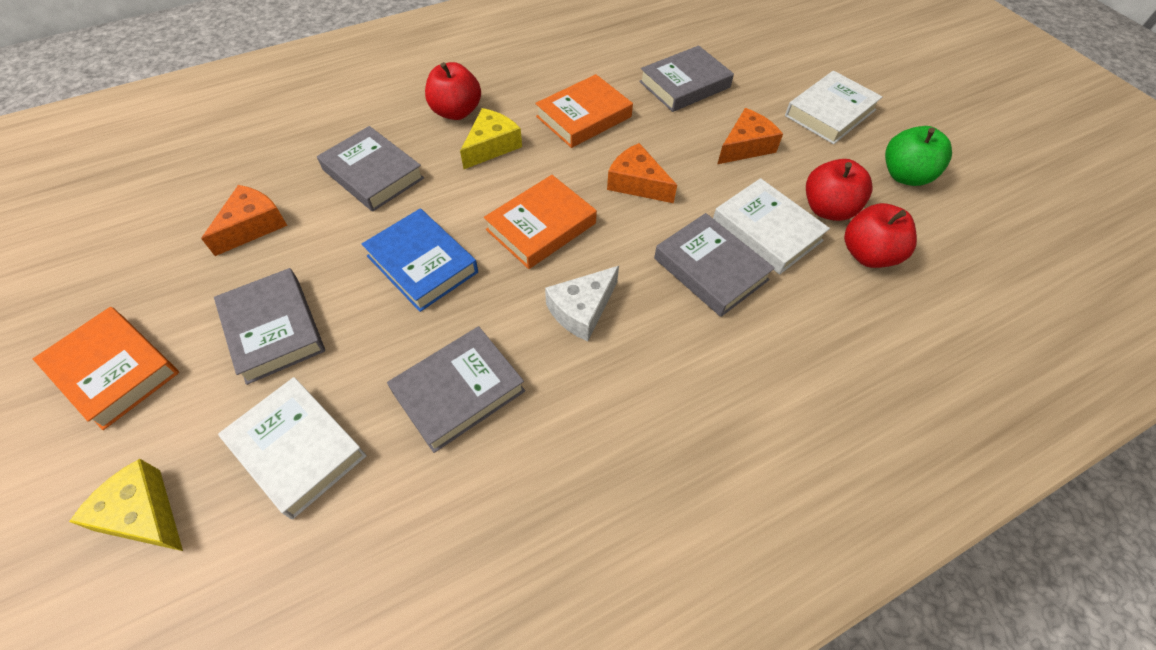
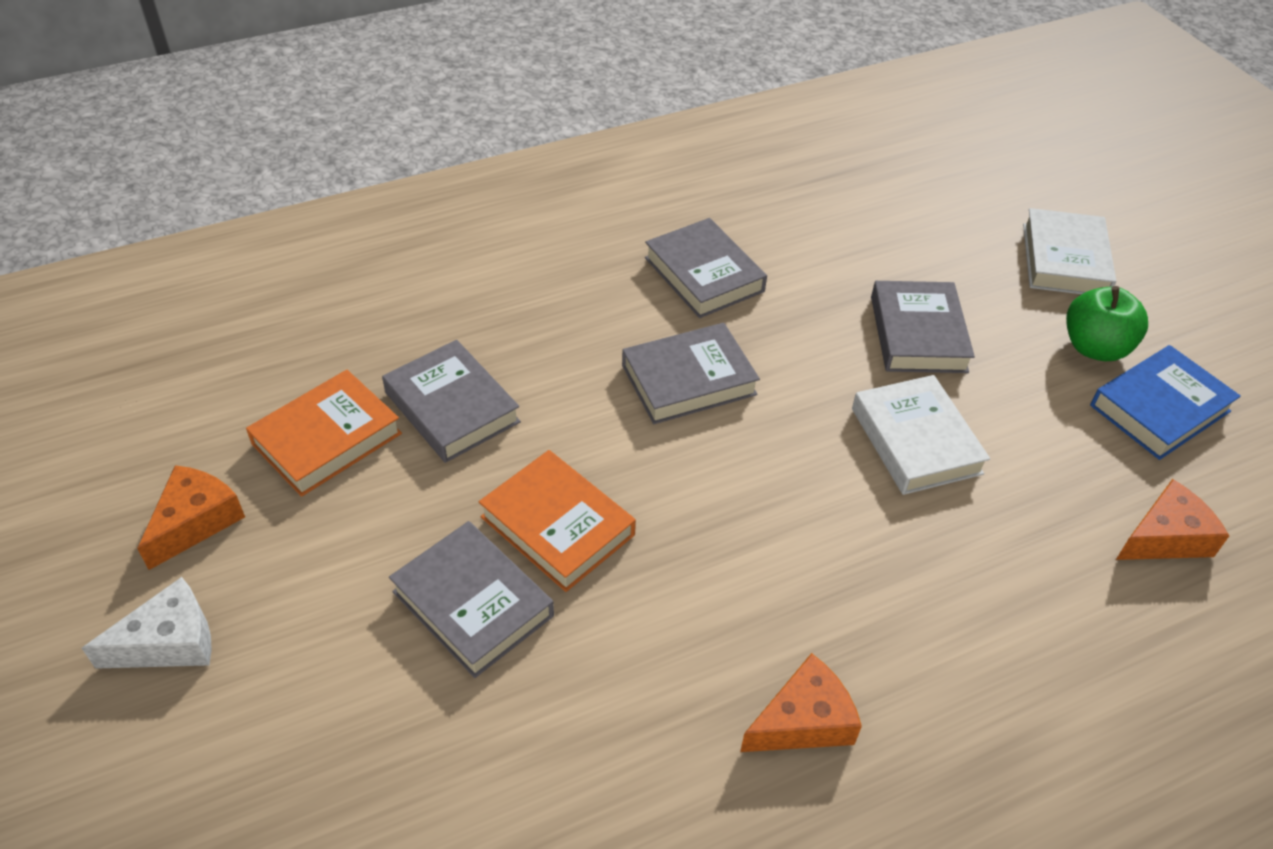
orange book: [33,307,179,430] [484,175,597,269] [535,74,633,148] = 3 -> [246,370,402,497] [479,450,636,592] = 2
red apple: [425,62,481,120] [806,159,872,221] [844,203,917,268] = 3 -> none = 0
white book: [218,377,367,519] [713,178,830,275] [785,71,883,144] = 3 -> [852,375,990,495] [1023,208,1116,294] = 2
yellow cheese: [69,459,183,551] [460,108,522,169] = 2 -> none = 0

